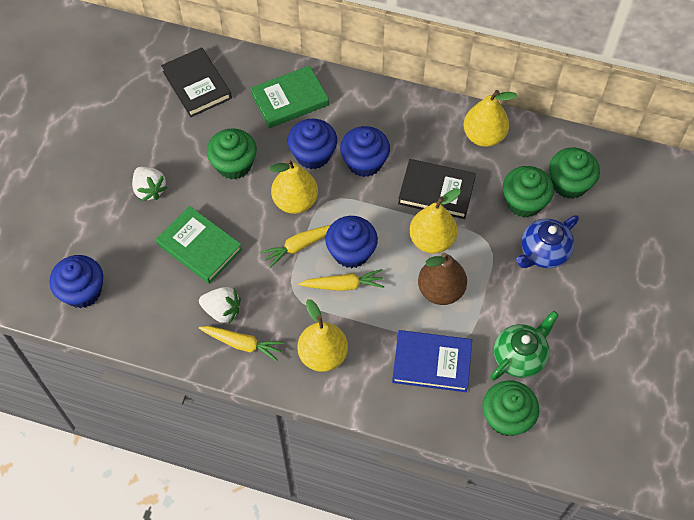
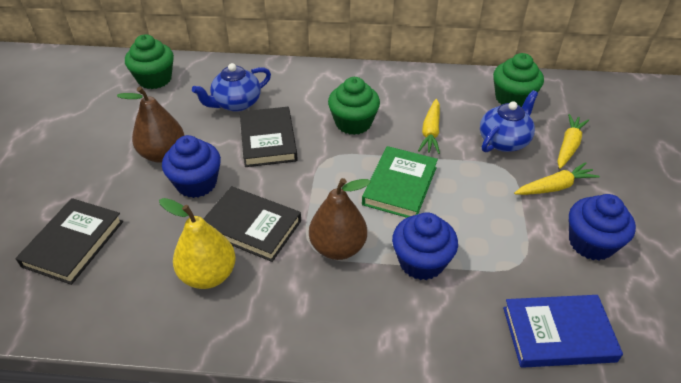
black book: [161,47,232,117] [398,159,476,219] = 2 -> [15,198,123,285] [203,186,301,262] [240,107,298,167] = 3
blue cupcake: [49,255,103,308] [288,119,337,169] [325,216,378,268] [340,126,390,177] = 4 -> [162,135,221,198] [392,212,458,280] [569,194,636,260] = 3
blue teapot: [516,215,579,268] = 1 -> [192,63,271,112] [480,90,538,152] = 2
brown pear: [418,252,467,305] = 1 -> [117,87,185,163] [309,178,371,260] = 2
green book: [156,206,242,284] [250,65,329,128] = 2 -> [362,146,438,218] = 1
green cupcake: [207,128,257,180] [483,380,539,436] [503,166,554,217] [549,147,600,199] = 4 -> [125,34,174,89] [328,77,380,135] [493,53,544,107] = 3
green teapot: [490,311,559,381] = 1 -> none = 0
white strawberry: [132,166,168,201] [199,287,241,324] = 2 -> none = 0
yellow pear: [270,159,318,214] [297,299,348,372] [409,188,461,253] [464,90,517,147] = 4 -> [159,198,236,289] = 1

